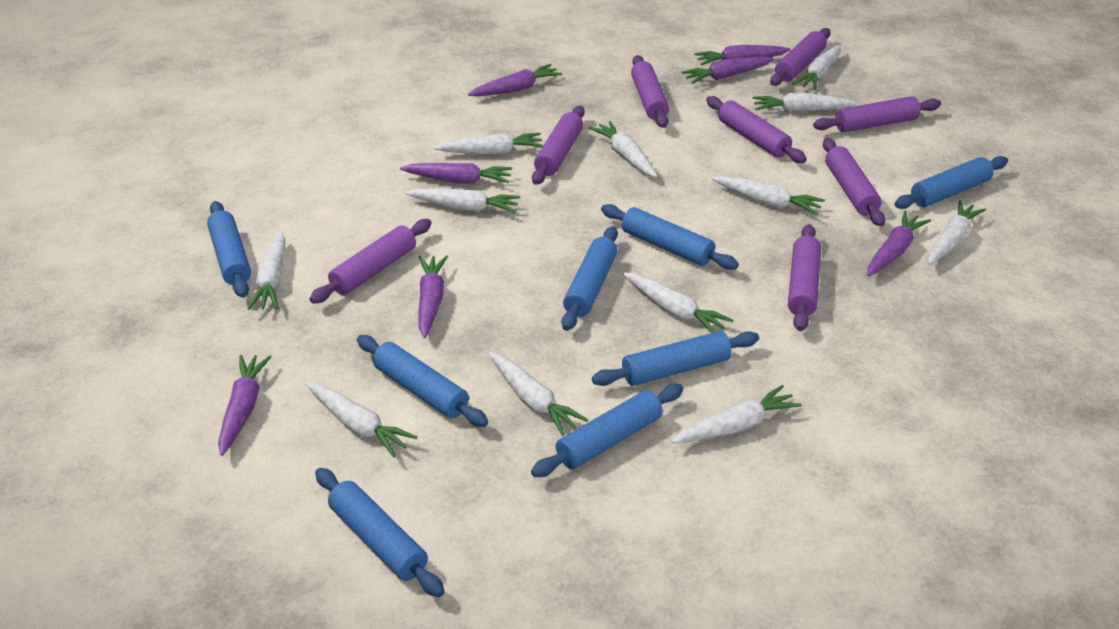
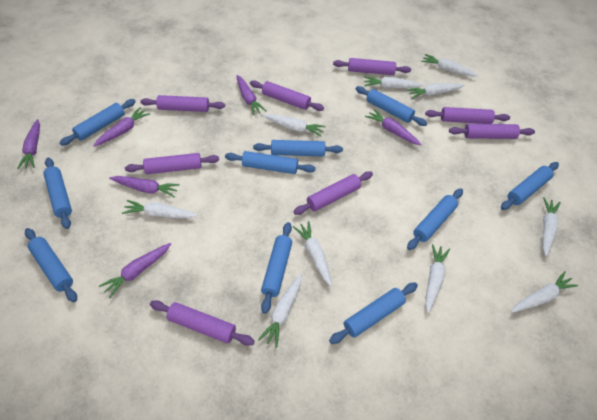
blue rolling pin: [207,201,251,298] [315,468,445,597] [357,335,488,427] [531,384,683,477] [561,226,618,331] [592,331,759,386] [601,204,739,270] [895,156,1008,209] = 8 -> [25,228,77,302] [43,158,72,229] [60,99,136,146] [225,151,316,174] [253,140,343,156] [261,222,292,314] [329,283,418,344] [356,86,427,126] [407,188,463,250] [501,162,559,210] = 10
purple carrot: [218,355,272,456] [400,163,512,184] [418,255,448,338] [468,64,562,96] [681,57,774,84] [694,45,791,65] [867,211,931,277] = 7 -> [17,119,40,169] [93,107,150,147] [99,243,171,298] [109,176,180,197] [236,75,266,115] [365,109,421,145] = 6
white carrot: [247,231,286,310] [306,382,418,457] [405,188,520,213] [434,133,543,155] [489,352,588,436] [589,121,657,177] [623,272,733,333] [671,385,802,444] [712,176,825,215] [753,93,858,113] [793,44,841,90] [928,200,986,265] = 12 -> [122,200,197,218] [258,274,301,348] [263,114,326,137] [293,221,332,286] [364,77,424,88] [407,83,465,99] [421,54,479,76] [425,244,450,313] [511,271,579,313] [542,198,561,257] = 10

